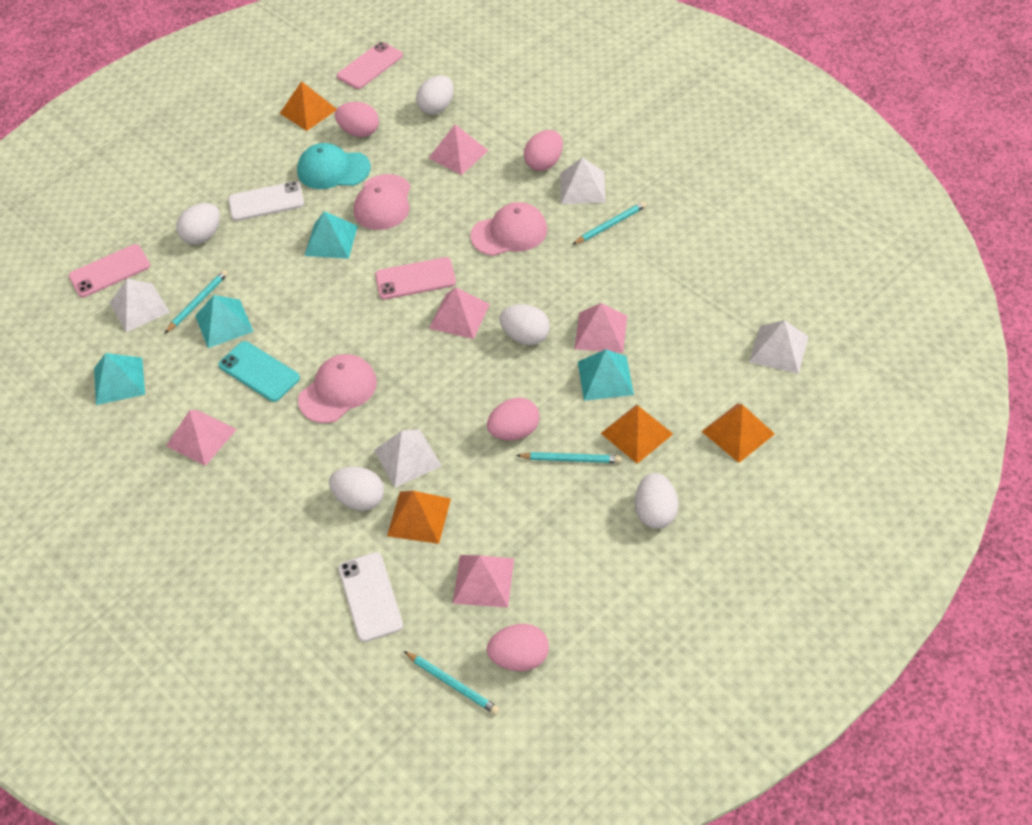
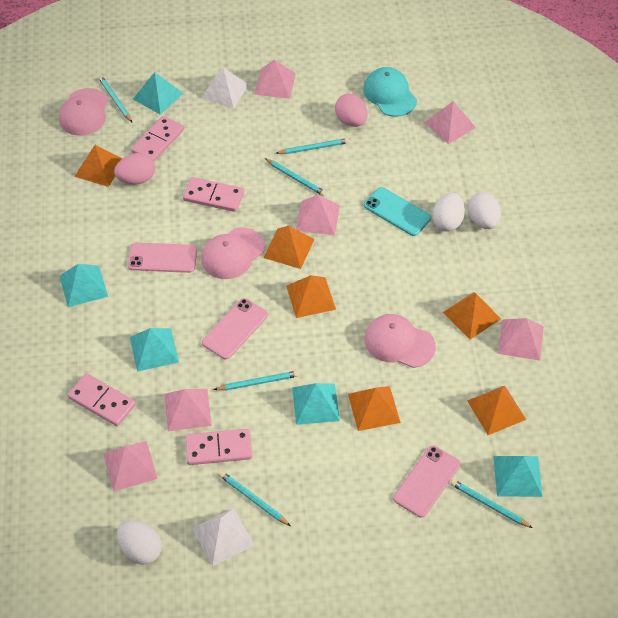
orange pyramid: [280,81,337,131] [387,491,451,544] [601,404,673,464] [701,403,775,463] = 4 -> [74,145,122,187] [263,226,315,269] [286,275,336,318] [348,386,401,431] [443,292,501,340] [467,386,526,435] = 6
pink domino: none = 0 -> [68,373,136,426] [131,116,184,162] [183,177,244,212] [186,429,252,465] = 4
pink egg: [335,102,379,137] [487,397,540,440] [487,624,549,671] [524,130,563,171] = 4 -> [114,153,155,184] [335,94,368,127] = 2
pink pyramid: [166,410,237,466] [429,124,488,175] [429,287,490,339] [453,555,514,608] [574,303,627,353] = 5 -> [103,441,158,492] [164,389,212,431] [254,60,296,99] [296,195,340,235] [424,101,476,144] [498,318,544,361] = 6
turquoise pencil: [165,270,228,333] [404,651,500,715] [516,452,621,463] [572,201,647,245] = 4 -> [98,75,132,122] [214,371,299,390] [219,471,291,526] [265,158,326,196] [276,138,349,154] [450,479,533,528] = 6
turquoise pyramid: [94,353,145,405] [195,295,254,348] [304,211,358,259] [578,349,634,401] = 4 -> [60,264,108,307] [130,328,179,372] [133,72,183,115] [292,383,340,425] [493,456,543,497] = 5
white egg: [177,203,220,245] [329,467,384,511] [416,75,454,115] [499,304,550,345] [635,473,679,529] = 5 -> [117,521,162,565] [432,193,465,232] [468,192,501,229] = 3
white phone: [228,181,304,221] [338,552,403,642] = 2 -> none = 0
white pyramid: [110,279,170,332] [374,429,442,487] [560,157,606,204] [749,320,809,374] = 4 -> [192,508,255,566] [201,67,249,109] = 2

